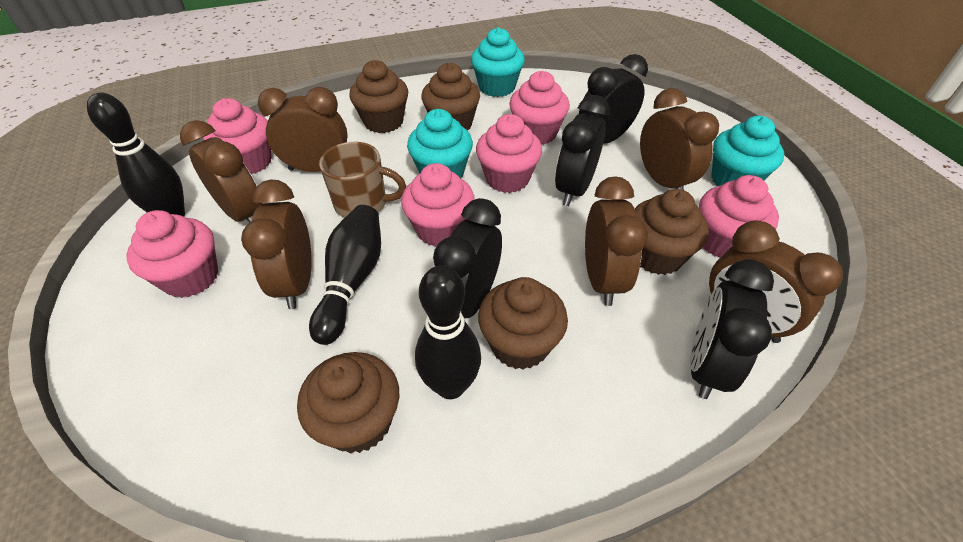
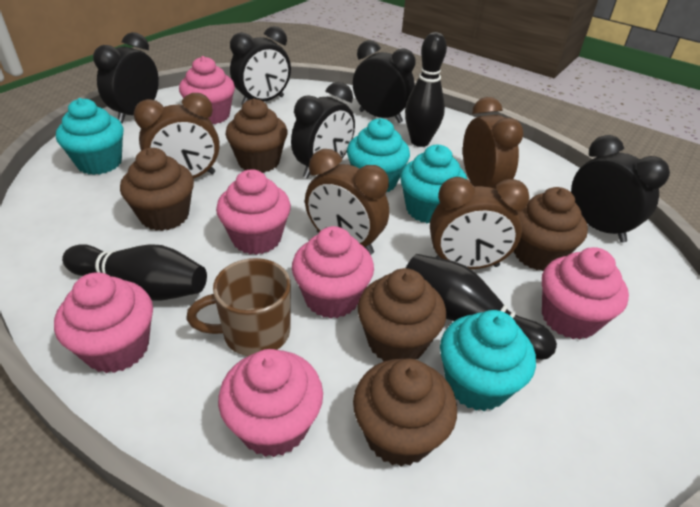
black clock: [433,198,502,318] [555,95,610,206] [579,54,648,144] [690,259,774,399] = 4 -> [93,32,159,123] [230,26,291,105] [291,82,355,179] [353,40,416,123] [571,135,670,243] = 5
brown clock: [180,120,263,223] [241,179,312,309] [258,87,348,172] [585,176,648,306] [640,88,719,190] [709,220,843,343] = 6 -> [134,93,220,179] [305,149,389,255] [430,177,530,269] [463,97,524,189] = 4
turquoise cupcake: [407,109,473,178] [471,27,525,97] [711,116,784,186] = 3 -> [56,98,123,175] [347,118,410,192] [400,145,467,223] [440,310,536,411] = 4

